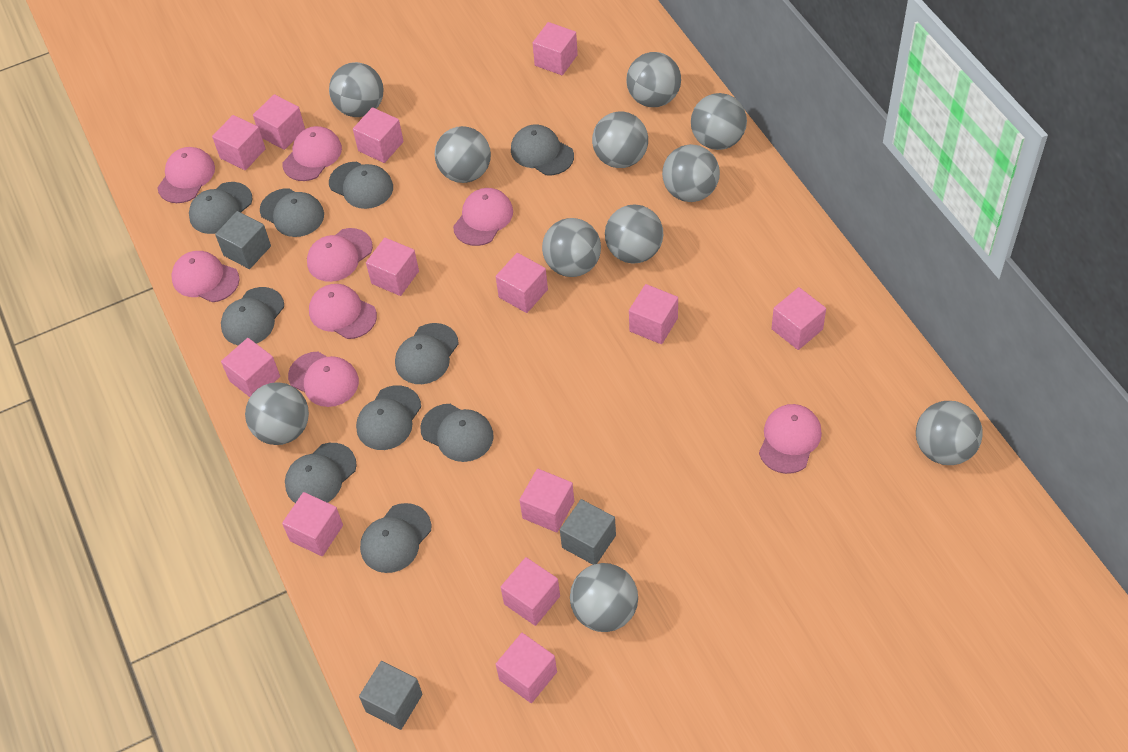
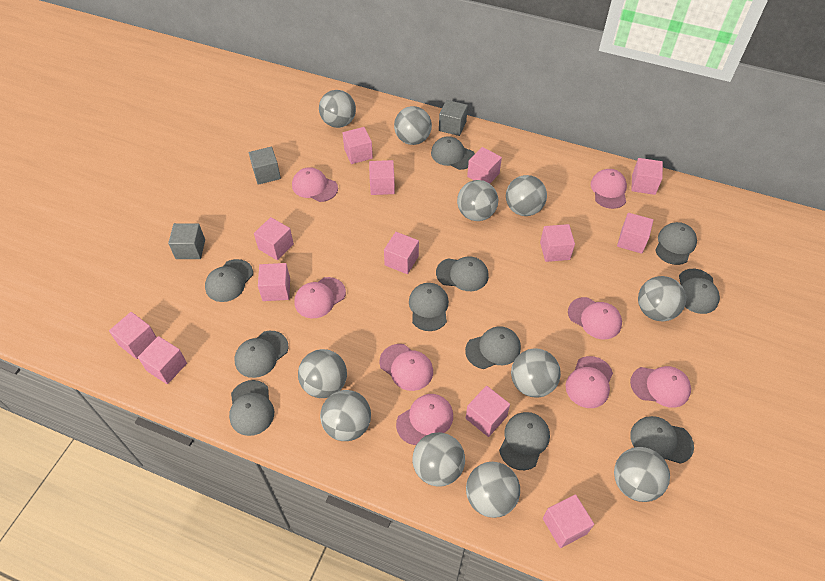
grey cap: [189,182,253,234] [221,287,284,346] [260,188,324,237] [285,443,357,503] [329,162,393,209] [356,385,421,450] [360,503,431,573] [395,323,459,384] [420,404,494,462] [511,125,574,175] = 10 -> [205,259,253,302] [229,380,274,436] [235,331,288,378] [409,283,449,331] [431,136,475,170] [436,256,489,291] [465,326,521,369] [499,412,550,470] [630,416,694,464] [655,222,697,265] [679,269,720,314] = 11

